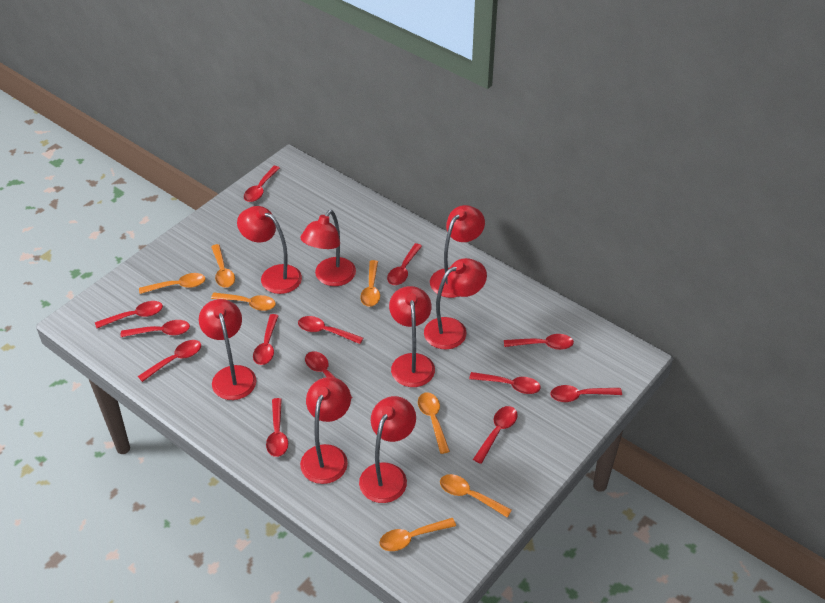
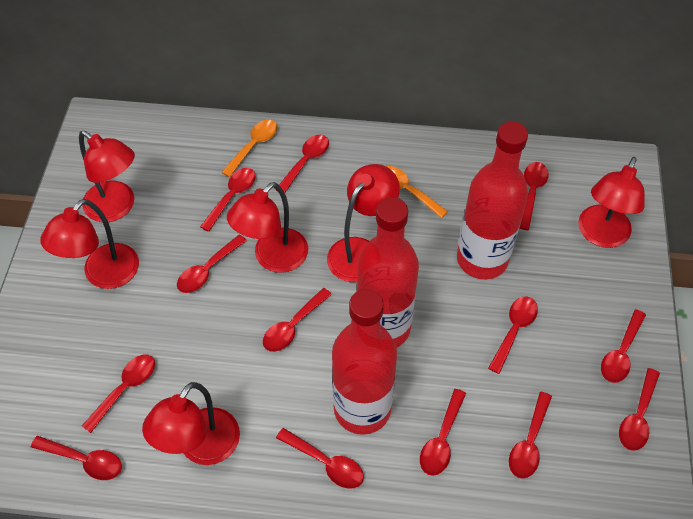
orange spoon: [139,273,205,294] [211,244,235,288] [211,293,276,311] [360,260,380,307] [379,518,456,551] [418,392,450,454] [440,474,512,518] = 7 -> [222,119,277,177] [386,166,448,218] = 2
red bottle: none = 0 -> [332,289,397,435] [357,197,419,348] [457,121,528,279] = 3
red lamp: [199,299,256,400] [237,206,302,294] [300,377,351,484] [301,210,356,286] [359,396,416,503] [389,286,435,387] [424,258,487,349] [430,205,485,298] = 8 -> [40,199,139,289] [79,131,135,222] [142,382,240,465] [227,182,308,273] [327,164,400,282] [578,157,645,248] = 6

